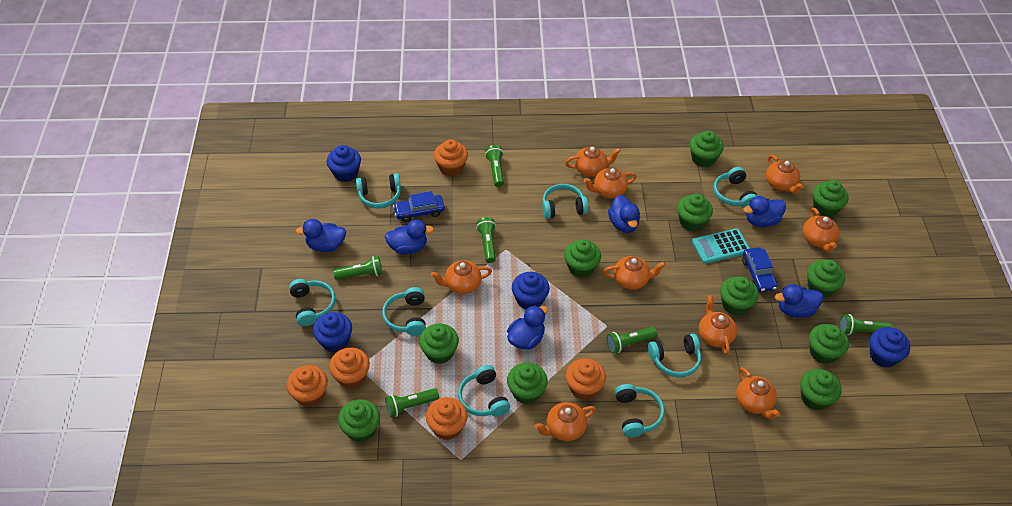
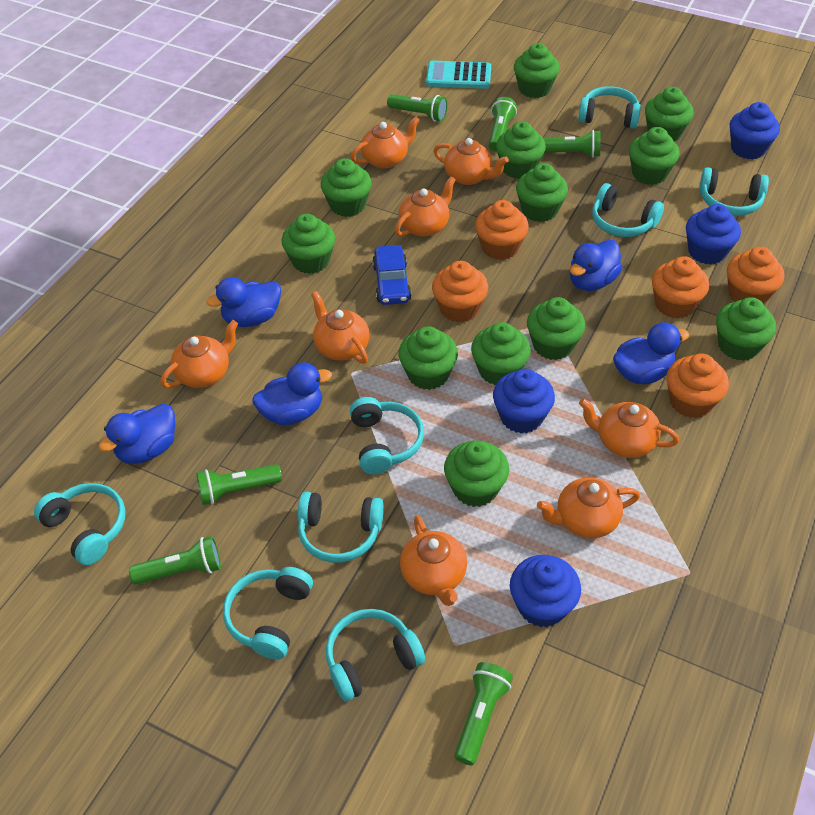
blue car: [393,191,445,222] [742,247,777,292] = 2 -> [372,245,411,305] = 1
blue duck: [296,219,346,252] [385,220,434,254] [507,305,548,349] [608,195,640,233] [743,196,786,227] [775,284,823,318] = 6 -> [98,404,175,464] [206,277,281,327] [252,362,332,425] [570,240,623,291] [613,322,689,384] = 5
green cupcake: [338,399,380,442] [419,324,459,364] [507,363,548,404] [564,239,601,278] [677,194,713,231] [690,131,723,167] [720,277,759,316] [800,369,842,410] [807,260,845,298] [809,324,849,364] [813,180,848,217] = 11 -> [282,214,335,274] [321,158,372,217] [399,326,458,390] [444,441,509,507] [471,322,531,385] [496,121,546,179] [514,43,560,98] [516,163,568,222] [527,297,585,360] [629,127,680,185] [645,87,694,142] [716,297,776,361] = 12
orange teapot: [431,260,492,294] [535,402,596,441] [565,146,621,177] [584,168,637,198] [603,256,666,290] [699,295,737,355] [736,367,780,420] [766,155,804,194] [803,208,839,252] = 9 -> [160,320,238,388] [311,291,370,364] [351,116,420,168] [395,177,456,237] [400,515,467,606] [433,138,509,185] [537,477,640,538] [579,398,679,458] = 8

